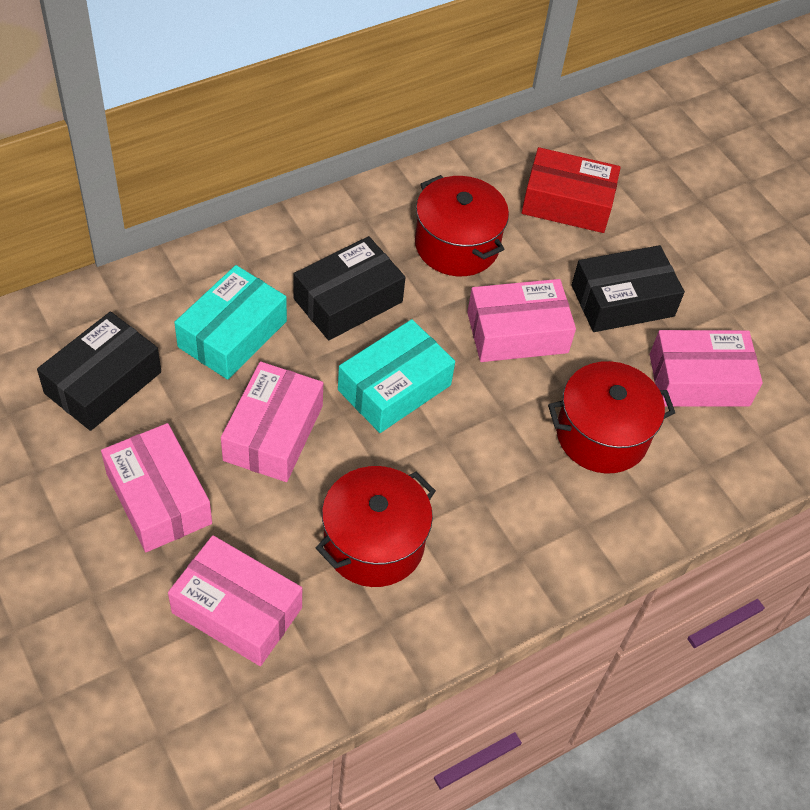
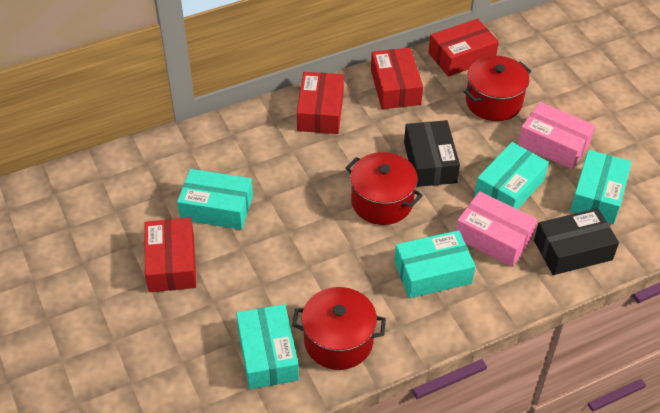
black box: [37,312,161,431] [293,236,405,340] [572,245,685,332] = 3 -> [404,120,460,187] [534,208,619,275] = 2
pink box: [101,423,212,552] [168,535,302,666] [221,362,323,482] [467,279,576,362] [650,330,763,407] = 5 -> [456,191,537,267] [518,102,595,169] = 2
red box: [522,147,621,233] = 1 -> [144,218,196,292] [297,72,344,134] [371,48,423,109] [428,19,499,77] = 4
turquoise box: [174,265,287,380] [338,319,455,433] = 2 -> [177,169,253,230] [236,304,299,389] [394,230,476,298] [474,142,549,209] [570,150,632,224] = 5

